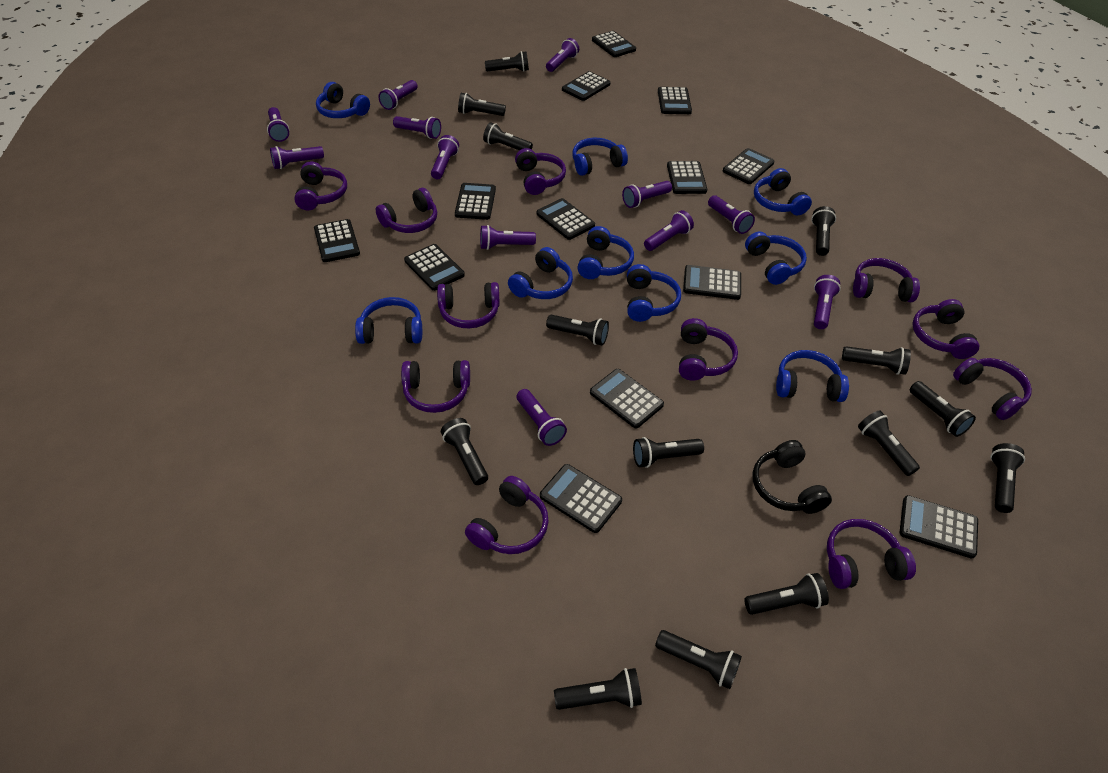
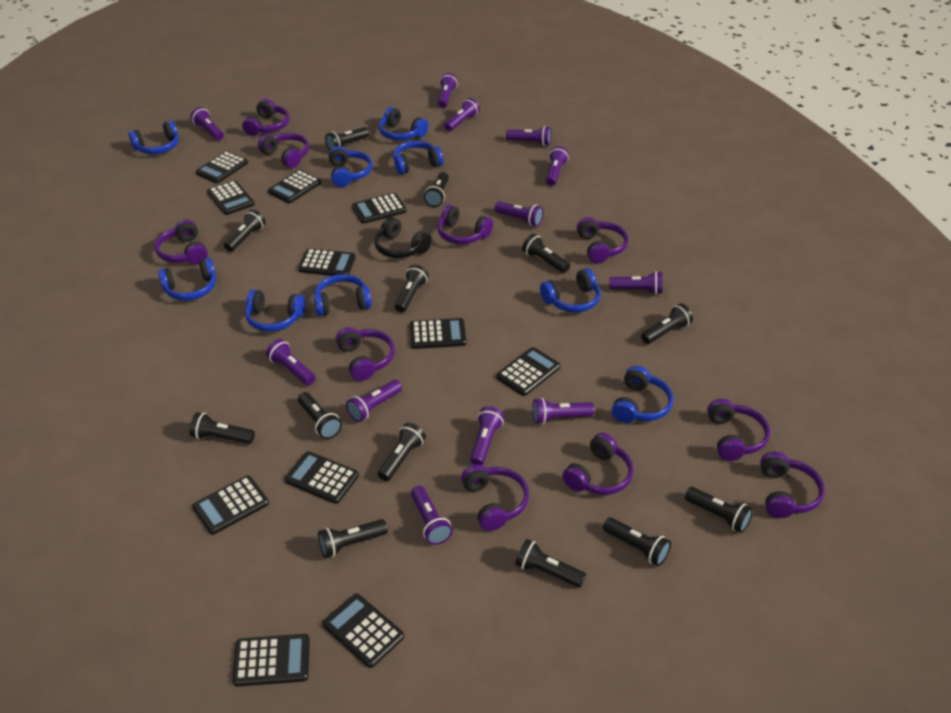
black calculator: [314,219,360,262] [404,244,465,291] [455,183,496,220] [537,198,595,240] [540,464,622,533] [562,71,611,101] [590,369,664,428] [592,31,636,57] [658,87,692,114] [667,161,707,194] [683,265,741,300] [723,148,774,184] [900,495,978,559] = 13 -> [192,475,269,535] [196,151,248,183] [207,180,255,215] [232,634,310,687] [268,170,321,203] [285,451,359,504] [298,248,356,276] [323,594,404,668] [352,193,407,224] [410,318,466,349] [497,347,560,396] = 11
black flashlight: [441,418,488,485] [458,93,506,116] [483,122,533,150] [485,51,529,72] [546,315,609,346] [554,668,642,710] [633,437,704,468] [655,630,742,689] [744,573,829,615] [811,206,836,256] [842,346,911,375] [858,410,920,476] [910,381,976,437] [990,443,1025,513] = 14 -> [190,412,255,444] [224,209,265,252] [298,392,342,439] [318,519,388,558] [325,127,369,150] [378,423,426,481] [395,265,428,313] [424,172,449,207] [515,539,586,587] [522,234,570,273] [603,517,671,566] [641,304,693,344] [685,487,753,533] = 13
purple headphones: [294,161,347,211] [376,188,437,233] [401,360,470,413] [437,282,500,328] [465,476,549,554] [515,148,566,195] [679,318,738,381] [827,519,916,589] [853,258,920,302] [912,299,979,359] [953,358,1032,420] = 11 -> [155,220,208,264] [242,99,289,136] [258,133,309,168] [336,327,395,381] [437,205,493,244] [461,464,529,531] [562,433,634,495] [576,217,628,264] [707,399,770,461] [760,452,825,518] = 10

